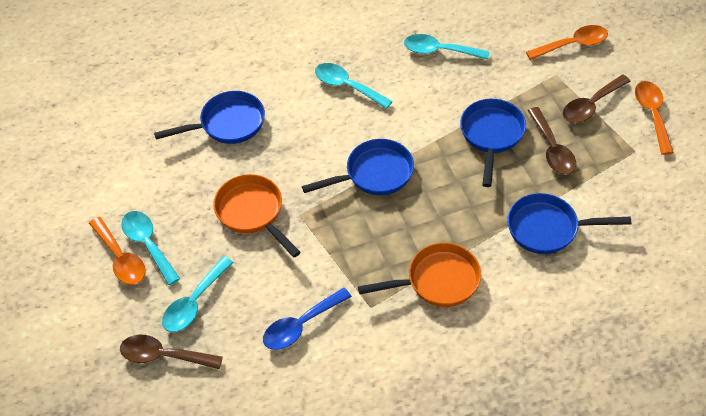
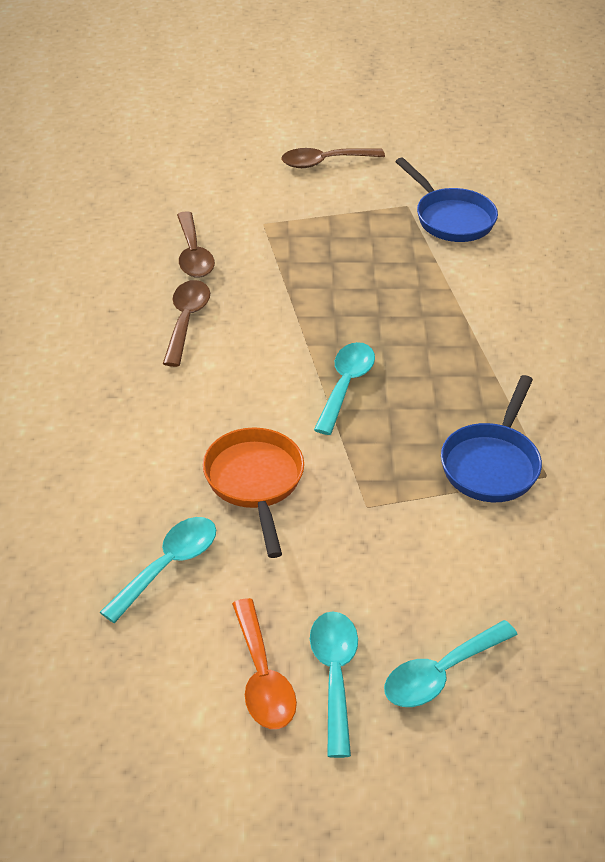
blue pan: [154,91,265,144] [302,139,414,195] [460,99,526,187] [507,193,631,254] = 4 -> [395,157,498,242] [441,375,542,502] = 2
blue spoon: [263,288,352,350] = 1 -> none = 0
orange pan: [213,174,301,257] [358,243,481,307] = 2 -> [203,428,304,558] = 1
orange spoon: [89,217,146,285] [526,25,608,60] [635,81,674,155] = 3 -> [232,598,297,729] = 1

